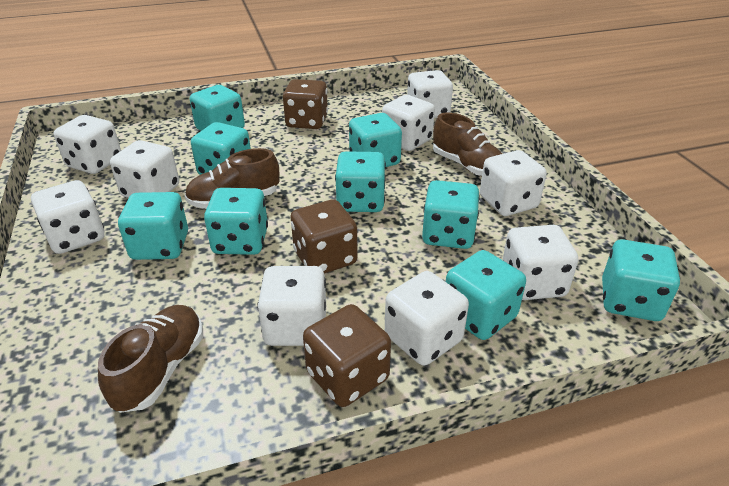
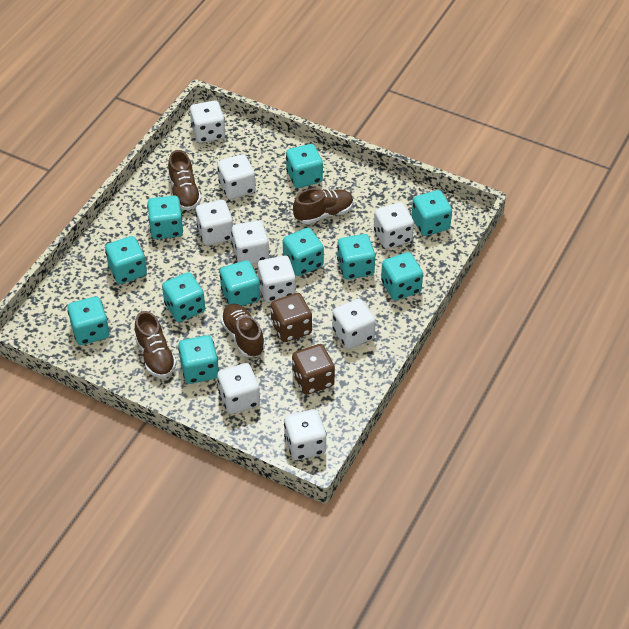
brown dice: [283,79,328,129] [290,200,358,274] [303,304,391,407] = 3 -> [271,293,312,342] [292,344,335,395] = 2
brown shoe: [98,305,203,413] [185,148,280,209] [433,112,502,176] = 3 -> [135,311,177,378] [168,150,201,210] [221,304,265,357] [293,188,353,224] = 4
turquoise dice: [118,192,188,260] [190,85,245,131] [191,122,251,175] [204,188,268,255] [335,151,386,212] [349,113,402,167] [422,180,480,249] [446,250,526,340] [602,239,680,321] = 9 -> [67,296,110,345] [105,236,147,284] [147,196,183,239] [162,272,205,322] [178,335,219,384] [220,260,260,306] [283,228,324,276] [286,144,323,188] [337,234,376,280] [381,252,423,300] [412,190,452,236] = 11

